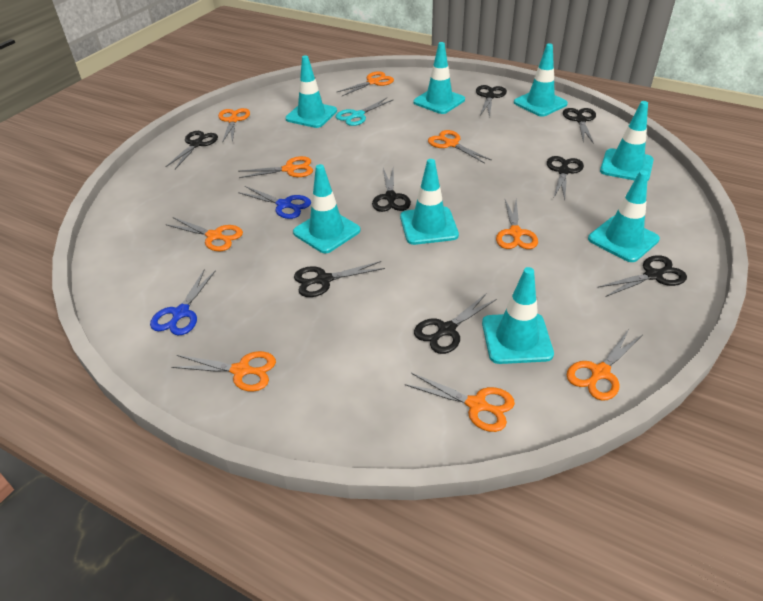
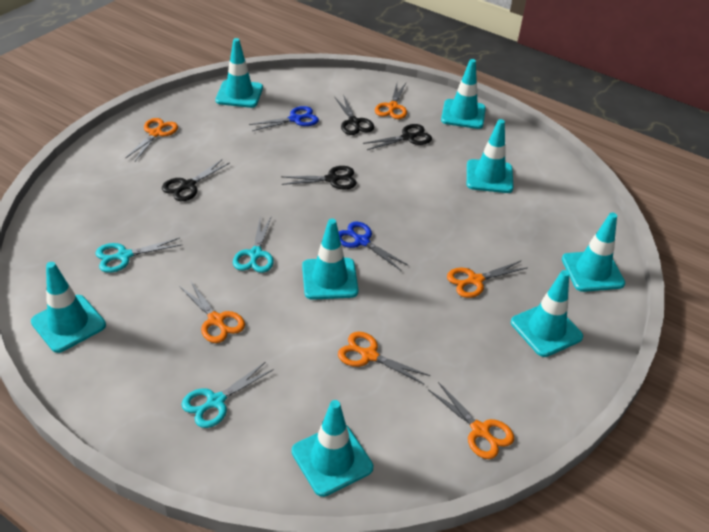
black scissors: [166,131,218,169] [294,261,385,297] [372,168,411,212] [414,293,497,354] [476,85,507,117] [547,156,584,200] [563,108,596,144] [597,255,687,297] = 8 -> [162,159,230,201] [281,166,357,189] [335,96,374,135] [363,124,432,150] = 4
orange scissors: [165,217,243,251] [171,351,276,392] [218,108,250,143] [238,156,313,178] [337,71,394,96] [405,373,515,432] [428,130,492,164] [496,199,538,249] [567,329,642,401] = 9 -> [125,118,178,161] [179,280,245,343] [338,332,430,385] [375,83,407,119] [428,382,514,459] [447,261,527,298] = 6
turquoise scissors: [336,98,393,126] = 1 -> [95,238,182,273] [181,362,274,428] [233,216,274,273] = 3

